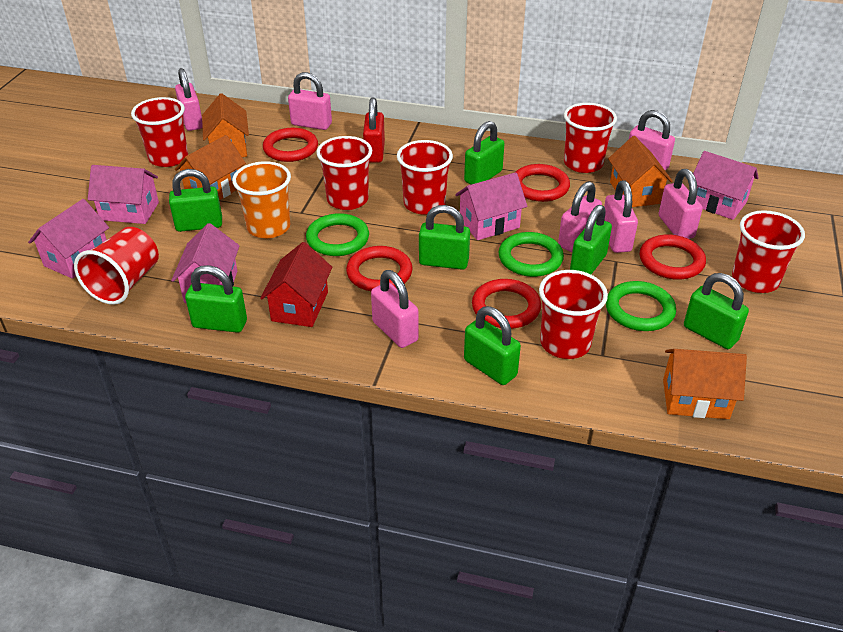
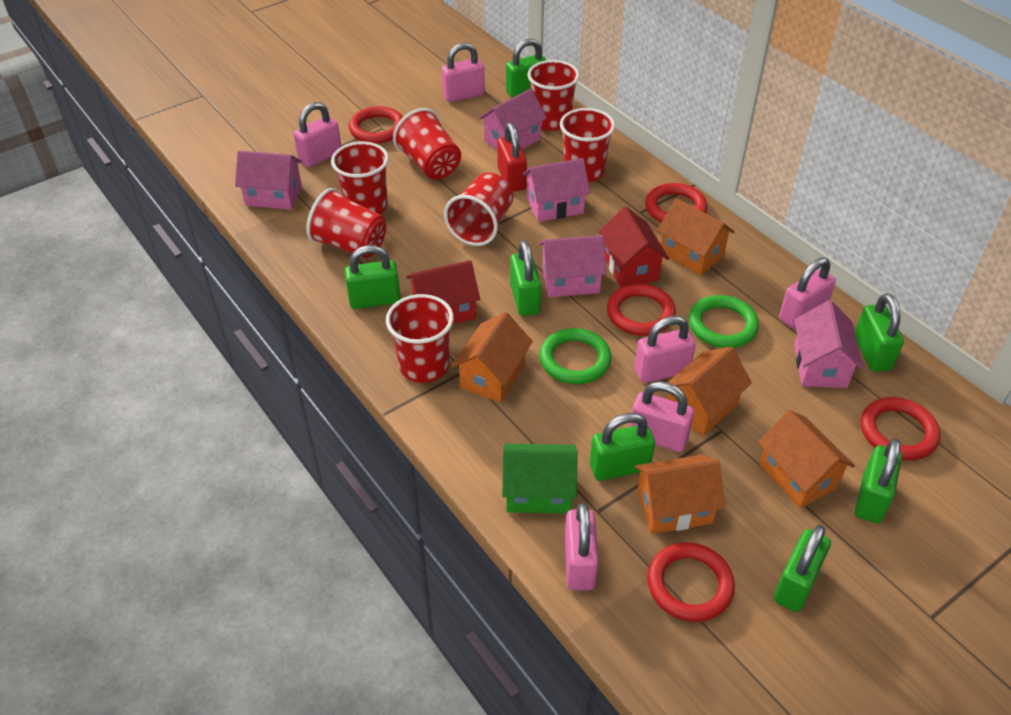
green house: none = 0 -> [502,444,578,514] = 1
green ring: [306,213,369,256] [499,232,564,277] [606,281,676,331] = 3 -> [539,328,611,384] [689,295,759,348] = 2
orange cup: [232,161,291,238] = 1 -> none = 0
orange house: [175,135,246,200] [202,93,249,157] [608,136,673,207] [663,349,747,419] = 4 -> [452,312,533,403] [635,455,725,534] [657,198,735,276] [668,346,752,436] [758,410,855,508] = 5
pink padlock: [175,68,203,131] [288,72,332,130] [371,270,419,348] [558,181,602,252] [604,180,638,253] [629,110,675,171] [659,169,703,239] = 7 -> [293,102,342,168] [441,43,485,102] [564,503,599,590] [630,381,694,452] [634,316,696,383] [779,257,836,329] = 6
red house: [260,242,332,327] = 1 -> [406,260,480,324] [598,207,669,288] = 2

